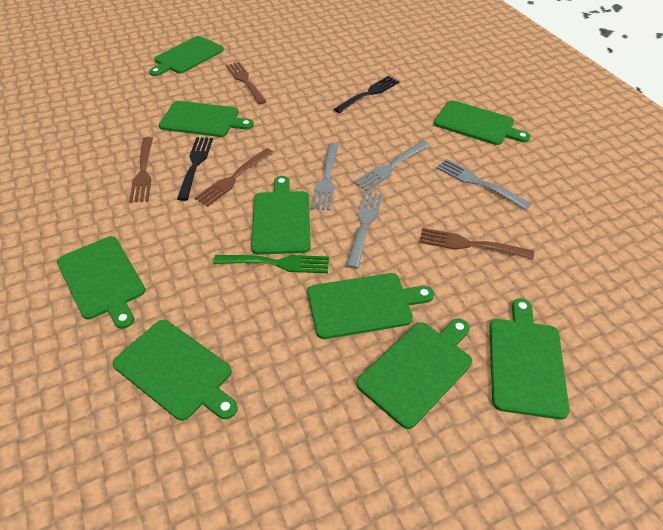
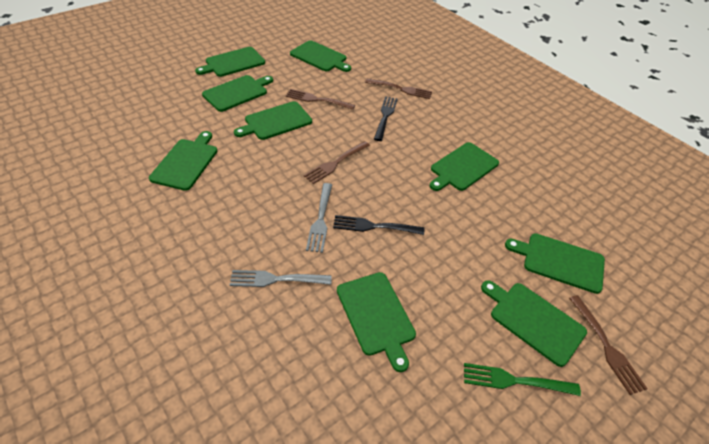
grey fork: [311,143,339,211] [346,191,383,269] [354,141,430,191] [436,159,531,210] = 4 -> [230,270,332,287] [306,183,332,253] = 2

